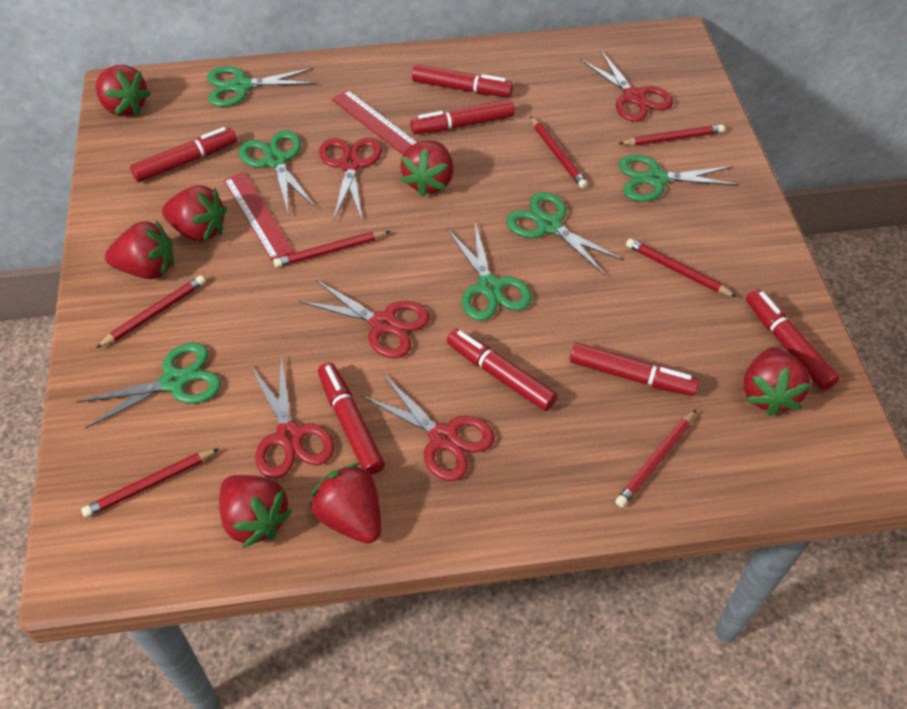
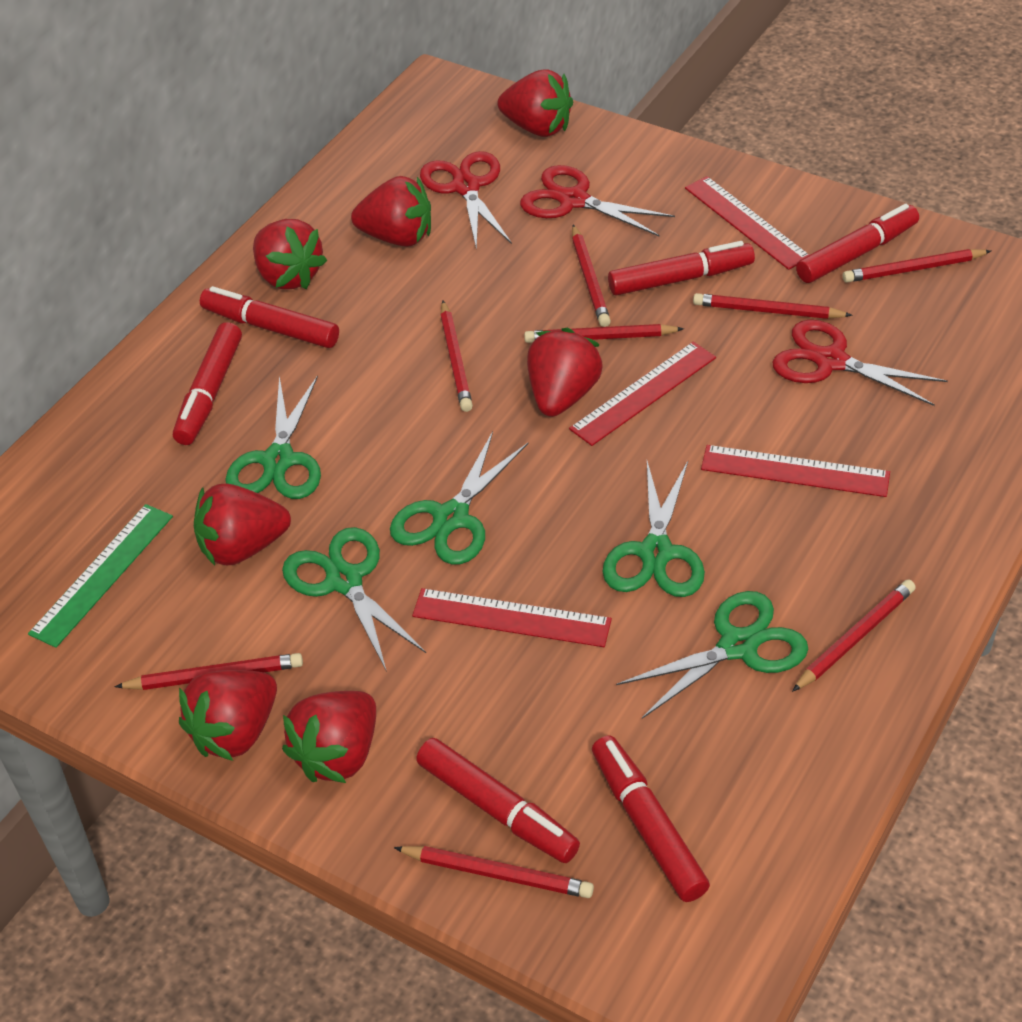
green ruler: none = 0 -> [28,504,173,648] = 1
green scissors: [76,342,221,429] [207,66,316,107] [239,130,316,212] [448,223,532,321] [506,192,624,275] [619,155,739,202] = 6 -> [225,375,321,499] [282,527,426,672] [390,431,529,565] [603,461,705,597] [616,591,808,719] = 5
red marker: [130,127,237,182] [318,362,385,475] [410,99,514,134] [412,64,513,97] [447,329,558,411] [570,343,699,396] [746,289,840,391] = 7 -> [173,322,242,445] [200,286,339,348] [416,738,580,863] [592,736,710,902] [608,241,755,296] [796,204,919,283] = 6
red pencil: [81,448,220,518] [96,276,206,348] [273,231,391,267] [530,116,588,189] [615,410,696,507] [618,125,725,146] [626,238,737,297] = 7 -> [115,653,303,690] [394,846,594,898] [440,301,473,412] [524,324,684,343] [572,225,611,327] [693,293,853,319] [792,580,916,692] [843,249,991,283] = 8
red ruler: [224,172,294,261] [332,90,417,155] = 2 -> [412,588,612,647] [569,342,716,446] [685,176,809,270] [701,445,890,497] = 4
red scissors: [250,356,334,479] [299,279,430,358] [319,137,382,221] [361,374,495,481] [580,50,673,122] = 5 -> [420,151,512,250] [520,165,675,236] [772,320,948,406] = 3

